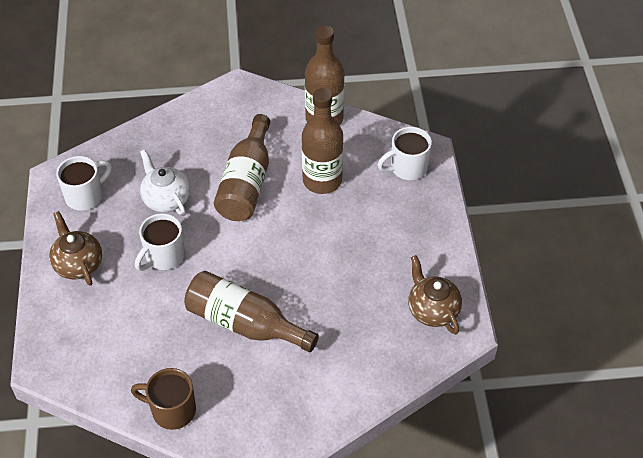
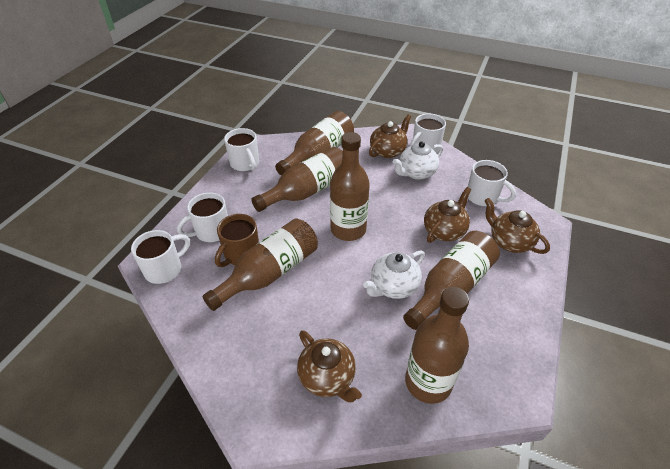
brown bottle: [184,271,319,352] [214,114,270,221] [302,88,343,194] [305,26,345,125] = 4 -> [203,218,318,311] [251,147,343,212] [275,111,354,176] [330,132,370,241] [403,231,500,330] [405,287,469,404] = 6
brown teapot: [49,211,102,286] [408,255,462,334] = 2 -> [297,330,362,402] [369,115,411,158] [424,187,471,243] [485,198,550,254] = 4
white mug: [56,156,112,211] [135,213,185,271] [378,127,432,180] = 3 -> [131,230,190,284] [177,192,228,242] [224,128,259,171] [410,114,446,153] [468,160,516,206] = 5
white teapot: [140,149,190,216] = 1 -> [363,250,425,299] [393,141,443,180] = 2

